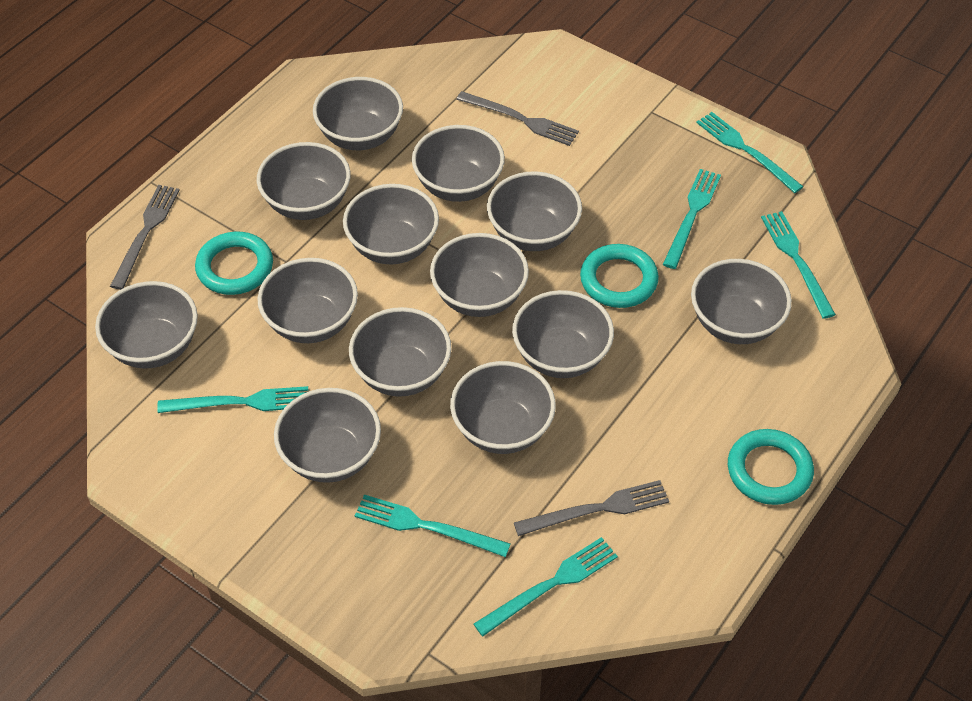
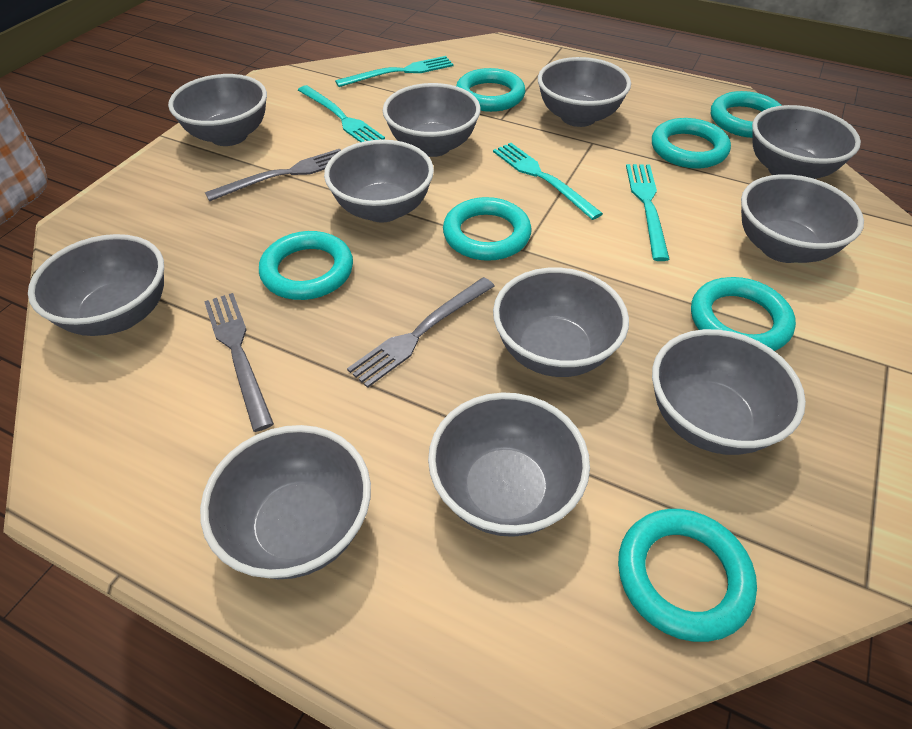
grey bowl: [95,281,198,369] [257,142,351,220] [258,258,358,343] [274,388,381,483] [313,77,403,150] [343,184,439,264] [349,307,451,397] [412,125,505,202] [430,233,529,317] [450,361,556,454] [487,171,582,251] [512,290,614,378] [691,259,792,344] = 13 -> [28,234,164,336] [168,74,267,146] [200,425,371,579] [324,140,434,223] [383,83,481,157] [428,392,590,537] [493,268,629,377] [538,57,631,127] [652,329,806,455] [741,174,864,263] [752,105,861,179] = 11
turquoise fork: [157,386,308,413] [355,494,511,557] [474,537,618,636] [663,169,721,269] [696,112,804,193] [761,211,836,319] = 6 -> [298,85,385,142] [335,56,454,87] [493,143,603,220] [626,164,670,261] = 4
turquoise ring: [195,232,273,295] [580,244,659,308] [728,429,814,505] = 3 -> [259,231,353,300] [443,197,532,261] [456,68,525,112] [618,509,757,642] [652,118,731,169] [691,277,796,351] [711,91,782,138] = 7

